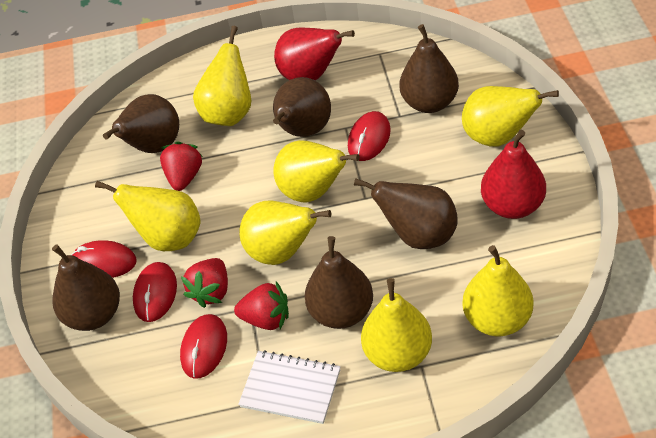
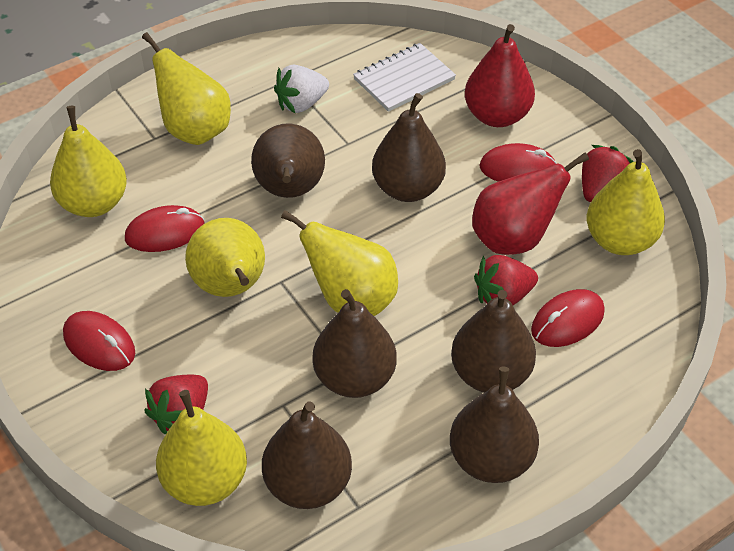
white strawberry: none = 0 -> [274,65,329,113] = 1
yellow pear: [95,181,201,251] [193,26,251,126] [239,201,331,265] [273,140,360,202] [361,278,432,372] [462,86,559,146] [462,245,533,336] = 7 -> [50,106,127,217] [142,32,231,145] [156,390,247,506] [185,218,265,297] [281,210,398,316] [587,149,665,255] = 6

